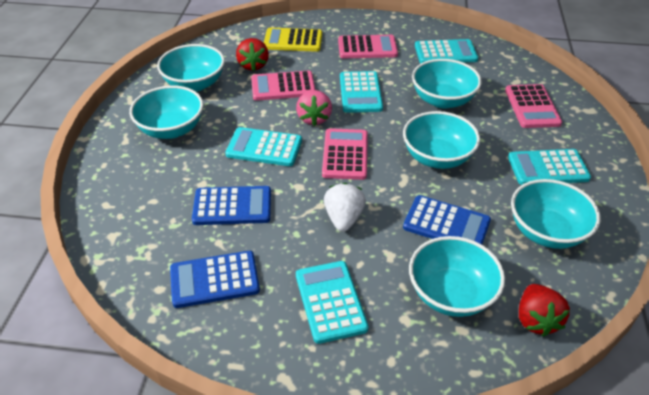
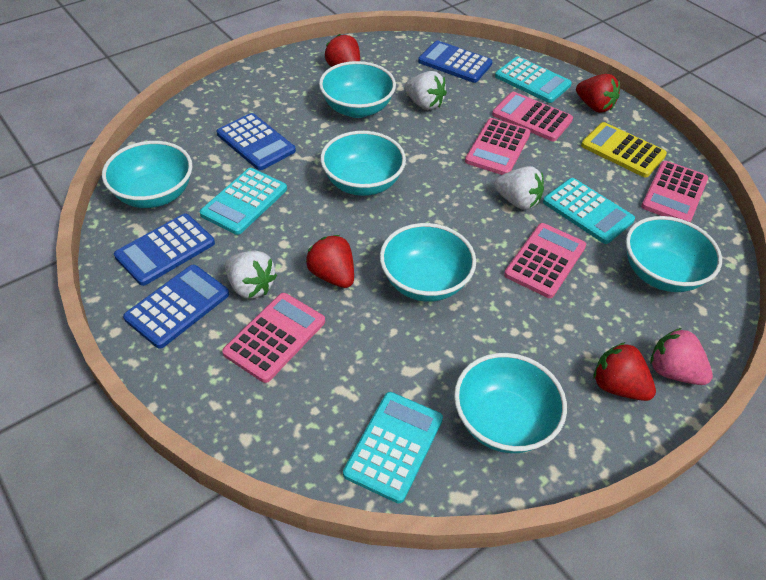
blue calculator: [170,251,260,308] [192,186,271,225] [403,195,491,245] = 3 -> [114,214,215,286] [123,265,229,349] [217,113,296,170] [418,41,493,83] = 4
pink calculator: [251,71,316,101] [322,128,368,180] [338,35,398,58] [505,84,562,128] = 4 -> [222,293,325,383] [465,118,531,175] [492,92,573,141] [504,223,586,298] [641,161,708,222] = 5
red strawberry: [236,38,269,71] [519,284,570,337] = 2 -> [306,235,354,288] [325,34,360,67] [576,74,620,113] [593,342,656,401] = 4
turquoise calculator: [225,127,302,166] [296,261,368,344] [340,71,383,113] [415,39,478,63] [508,149,591,185] = 5 -> [200,168,287,235] [343,392,443,504] [495,57,572,103] [543,178,635,244] = 4
white strawberry: [324,183,366,232] = 1 -> [225,251,277,299] [404,71,447,110] [494,166,544,210] = 3

